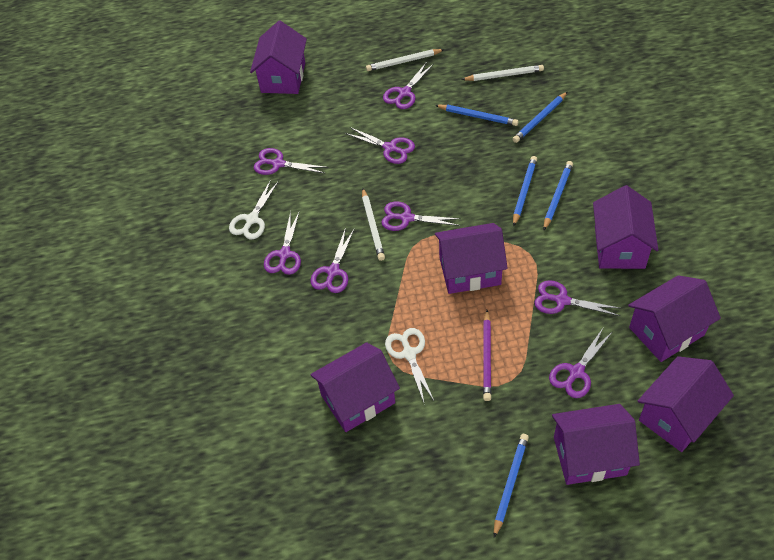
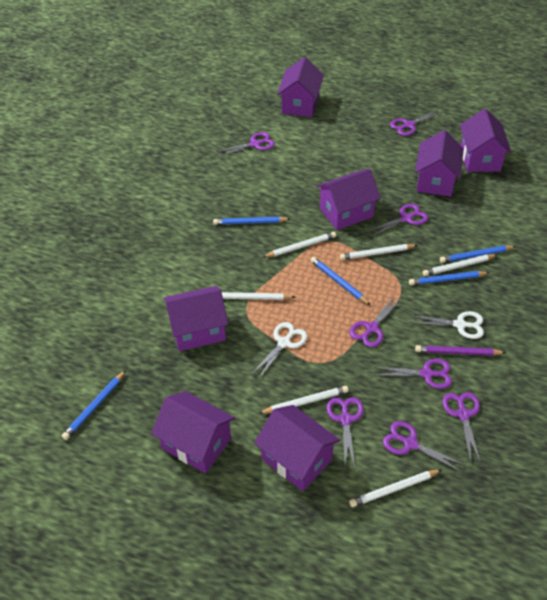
white pencil: [362,188,385,261] [366,49,445,71] [461,65,544,81] = 3 -> [222,292,295,300] [259,386,349,414] [263,232,336,257] [340,244,417,260] [349,469,442,507] [423,254,497,276] = 6

